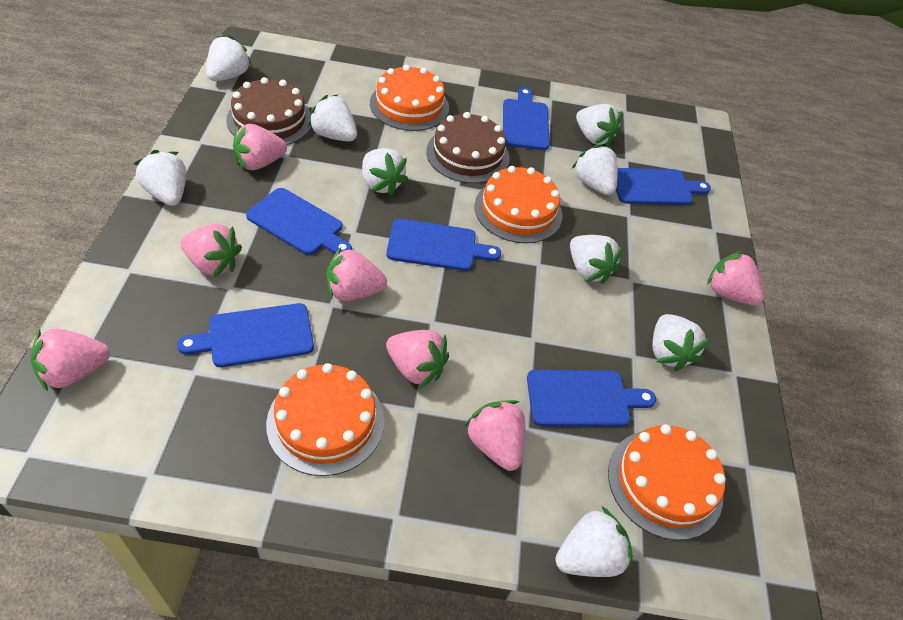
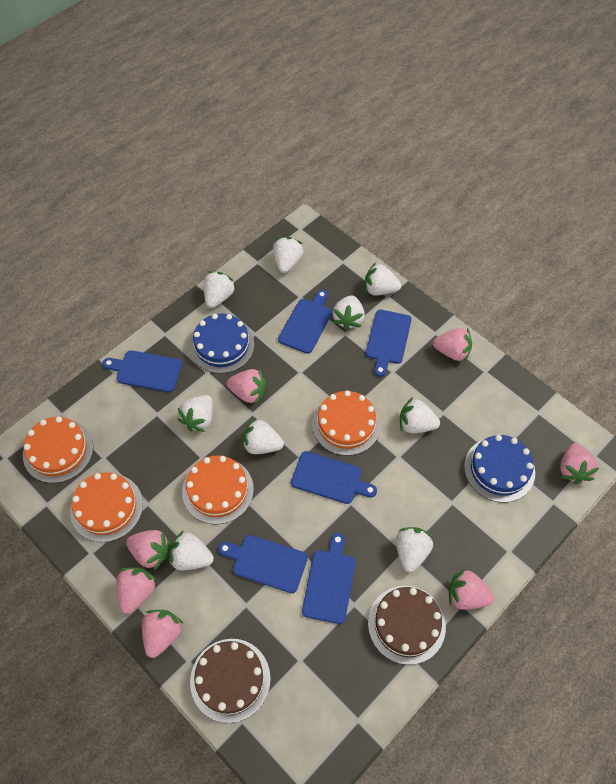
blue cake: none = 0 -> [190,314,254,374] [464,435,535,502] = 2

